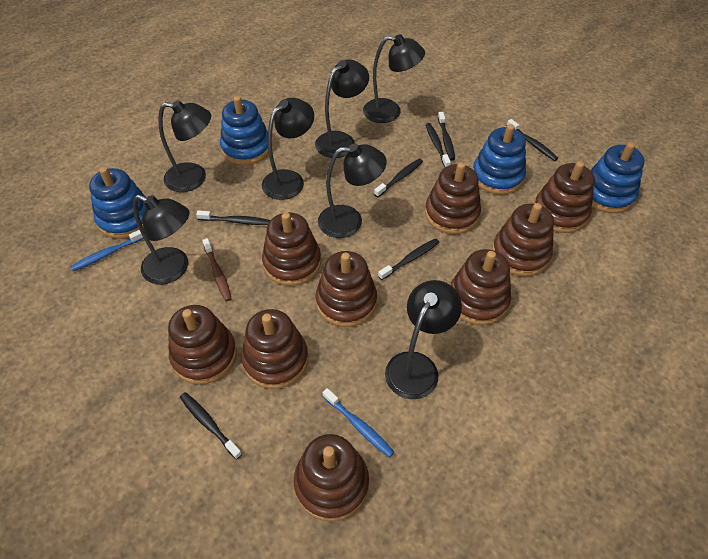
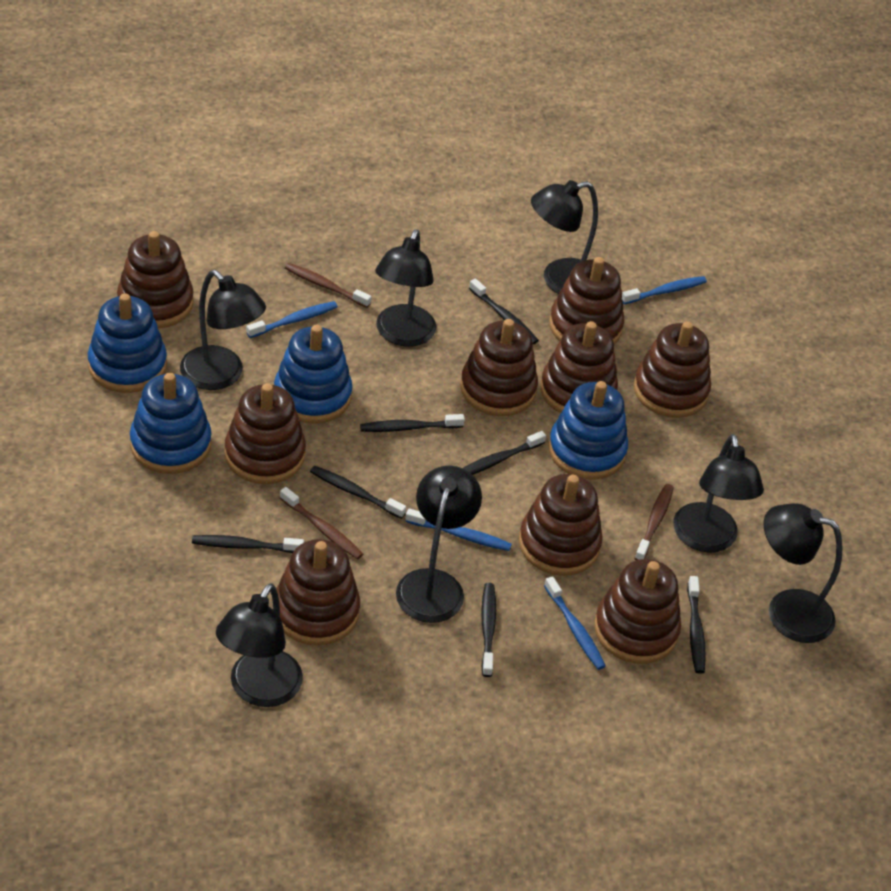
blue toothbrush: [70,230,144,271] [322,388,394,457] = 2 -> [247,301,338,338] [406,508,512,551] [544,576,606,670] [622,276,707,304] = 4
brown toothbrush: [202,238,232,301] = 1 -> [280,487,363,560] [285,263,371,308] [634,484,674,560] = 3

